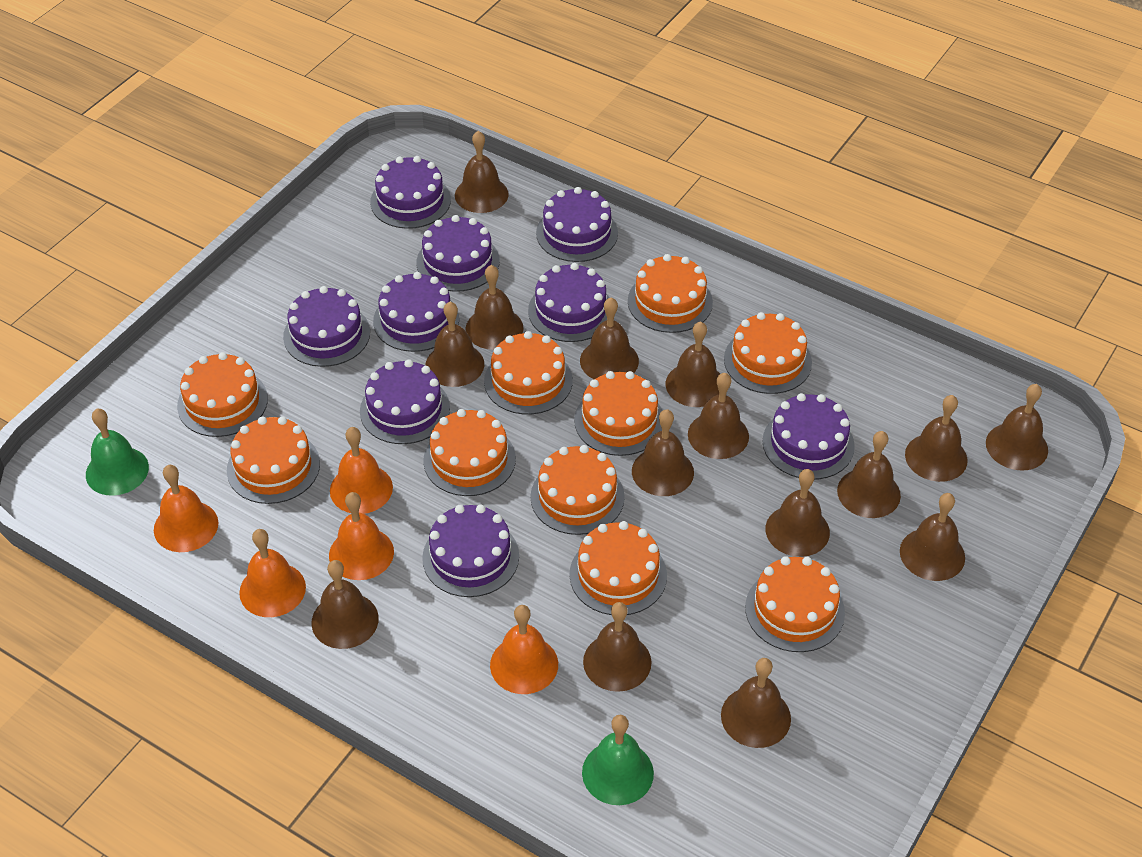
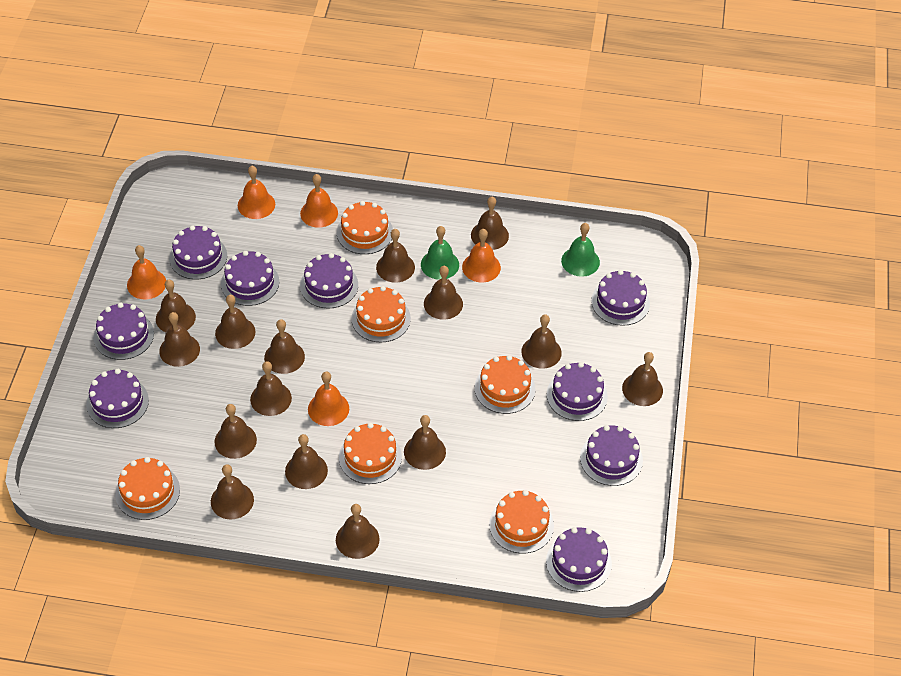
orange cake: [177,352,268,437] [227,417,320,504] [423,409,516,496] [484,331,573,415] [530,445,625,535] [569,521,667,615] [574,371,663,456] [628,254,713,333] [724,312,812,394] [745,556,845,652] = 10 -> [115,457,180,520] [337,201,393,254] [339,423,402,484] [352,286,411,342] [475,355,535,414] [489,490,554,553] = 6

